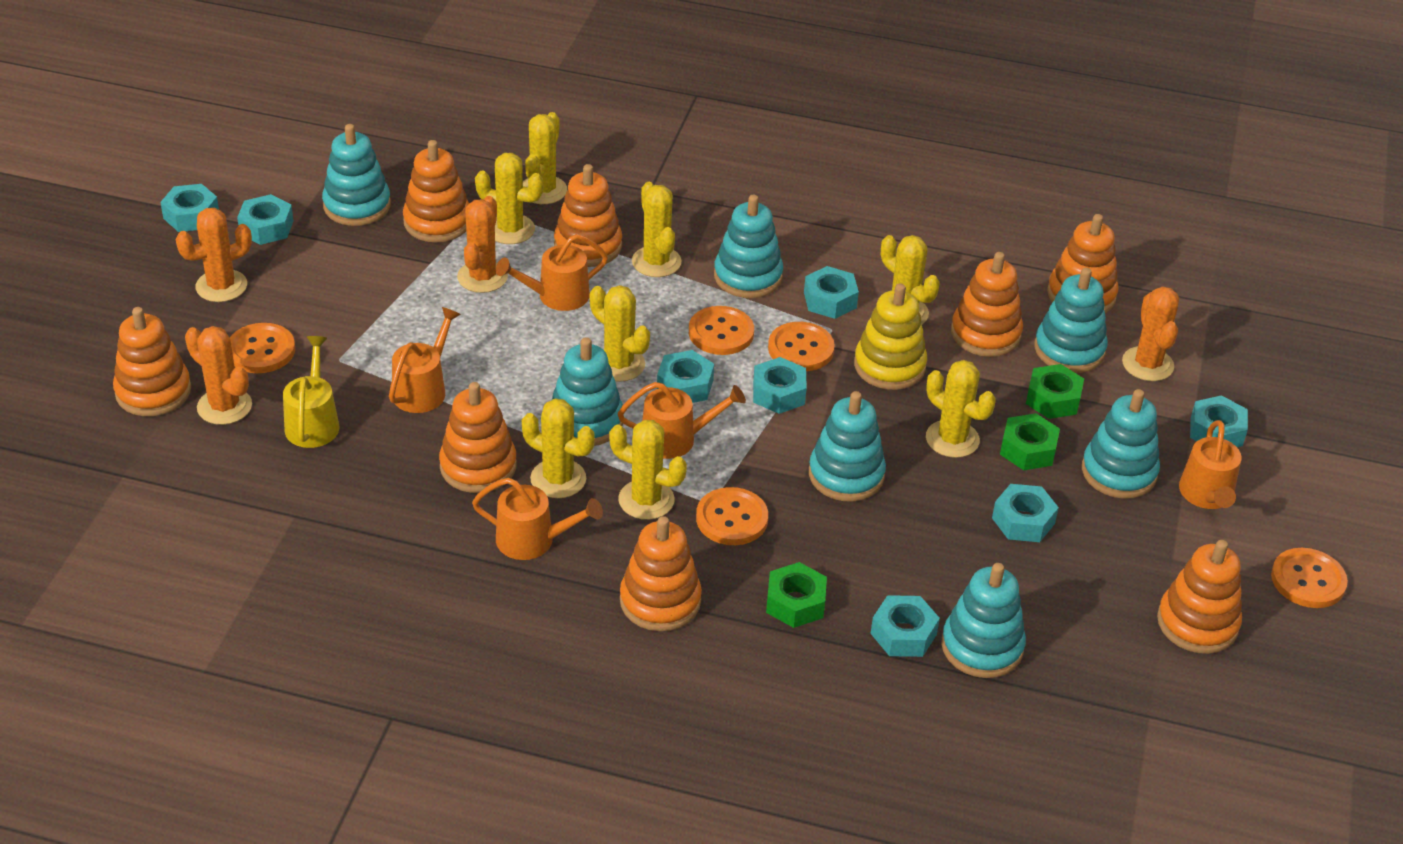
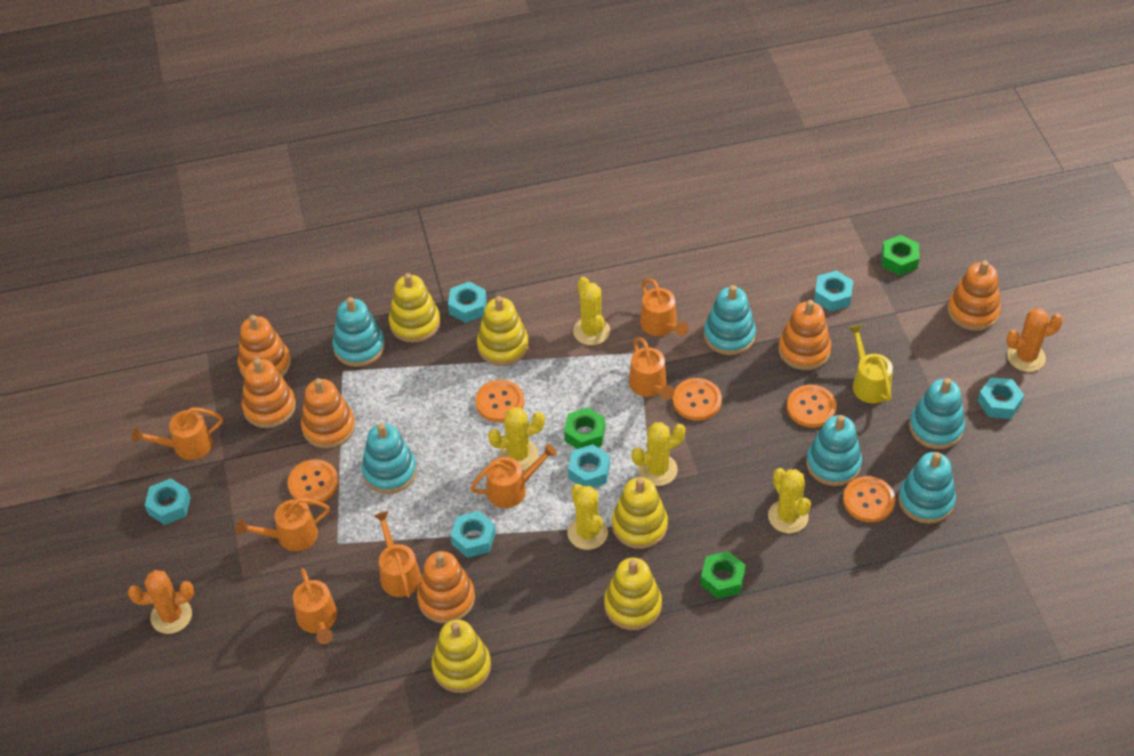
orange cactus: [176,208,252,302] [185,326,252,425] [457,196,508,293] [1122,286,1179,381] = 4 -> [128,570,194,634] [1006,308,1063,372] = 2
orange stacking toy: [113,307,191,416] [403,140,469,242] [439,382,517,493] [554,164,622,267] [620,516,702,631] [951,252,1023,357] [1047,214,1119,313] [1157,540,1242,654] = 8 -> [238,315,291,377] [241,358,296,428] [301,378,355,448] [417,551,475,624] [778,300,831,370] [947,260,1001,331] = 6
orange watering can: [389,307,461,413] [472,478,603,560] [496,234,608,311] [618,382,746,459] [1179,420,1242,509] = 5 -> [132,408,223,460] [236,498,330,551] [293,568,337,644] [374,511,421,598] [470,444,557,508] [629,337,674,400] [640,279,689,336] = 7
turquoise nut: [160,184,219,232] [237,194,293,245] [657,350,714,403] [753,357,807,414] [804,266,859,319] [871,595,940,657] [992,484,1059,542] [1190,395,1248,447] = 8 -> [144,478,191,525] [448,282,487,323] [450,511,496,558] [568,444,610,488] [814,270,853,311] [978,377,1024,419] = 6
turquoise stacking toy: [322,124,391,226] [552,337,623,446] [714,195,783,298] [809,391,886,502] [941,563,1026,678] [1034,268,1108,373] [1082,389,1160,499] = 7 -> [332,297,385,367] [361,423,417,494] [704,285,756,355] [806,415,862,486] [898,452,956,524] [909,378,965,449] = 6
yellow cactus: [475,153,544,244] [522,399,595,498] [523,112,567,204] [590,285,650,382] [609,420,687,520] [632,182,681,277] [881,235,940,325] [926,360,996,458] = 8 -> [488,407,545,470] [568,484,608,550] [573,277,610,345] [632,422,686,486] [768,468,811,533] = 5
yellow stacking toy: [854,283,927,390] = 1 -> [389,273,440,343] [431,620,491,693] [477,296,529,366] [604,558,662,630] [612,477,668,549] = 5

